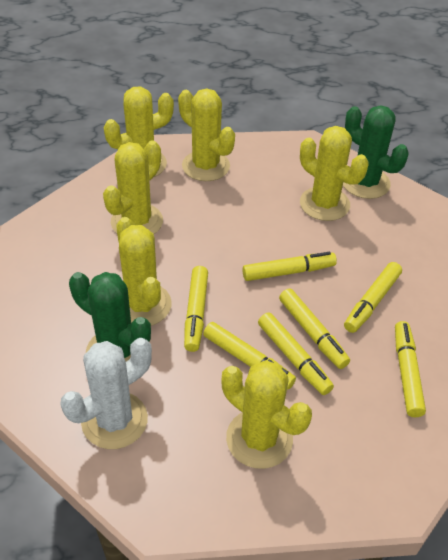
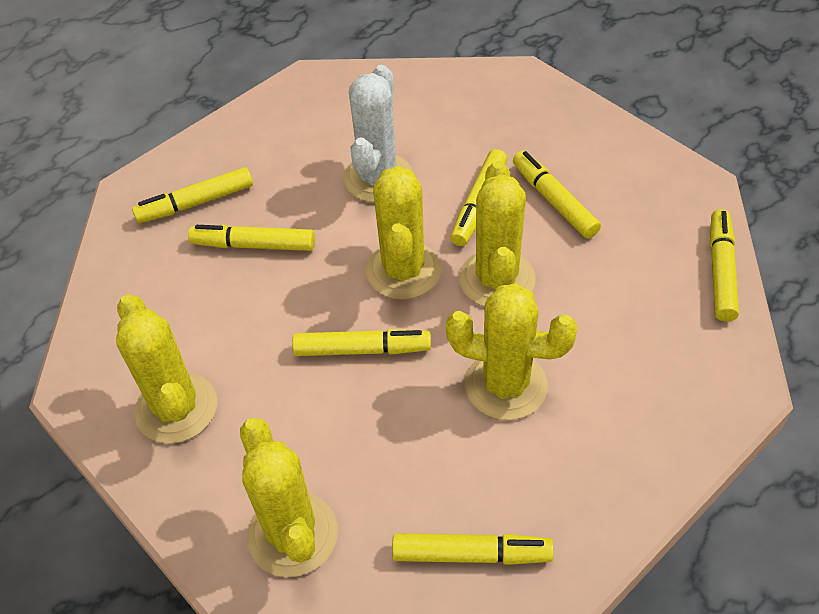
green cactus: [69,272,151,361] [343,105,409,199] = 2 -> none = 0
yellow cactus: [103,141,163,234] [104,87,174,177] [117,217,172,326] [178,88,235,181] [222,360,312,469] [300,126,368,221] = 6 -> [116,294,217,444] [240,418,337,577] [366,166,441,300] [446,283,578,420] [459,161,536,307] = 5

